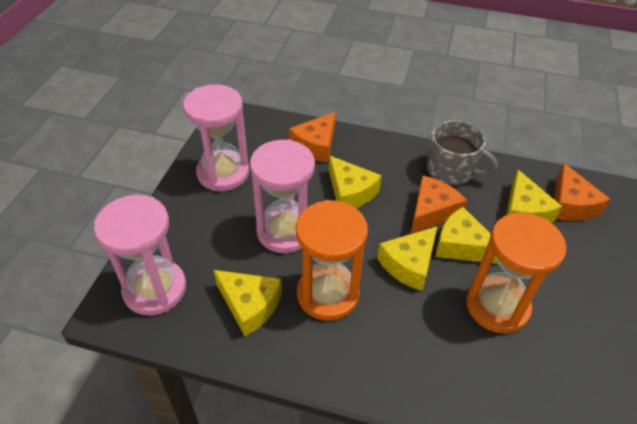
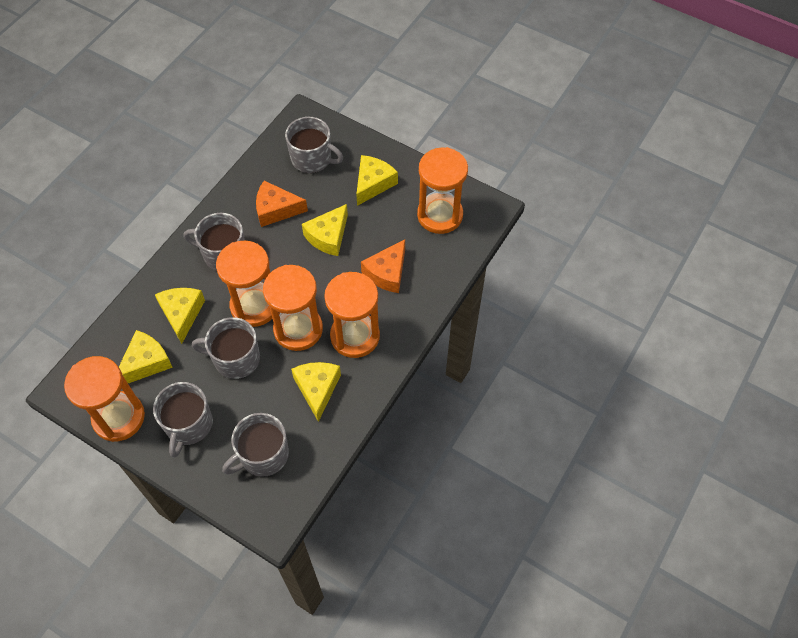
grey mug: [427,120,498,186] = 1 -> [153,382,213,457] [183,213,245,271] [192,317,260,379] [222,413,289,477] [285,117,343,173] = 5
orange cheese: [289,112,336,163] [411,175,467,234] [554,163,610,221] = 3 -> [256,181,308,227] [361,240,405,293] = 2
orange hourglass: [296,200,368,321] [466,213,567,334] = 2 -> [64,356,145,442] [216,241,272,327] [263,265,323,351] [324,272,380,358] [417,147,468,234] = 5
pink hourglass: [94,195,186,316] [183,84,249,191] [250,139,315,253] = 3 -> none = 0

